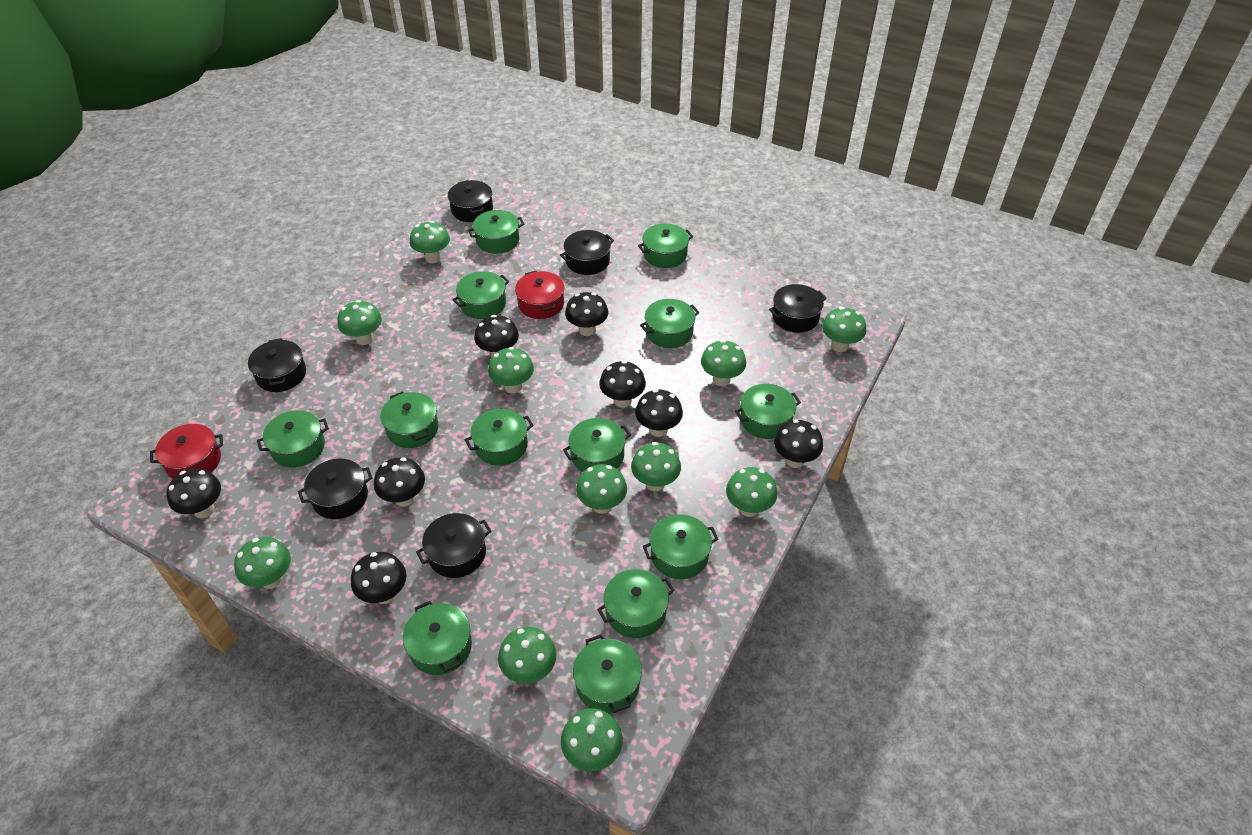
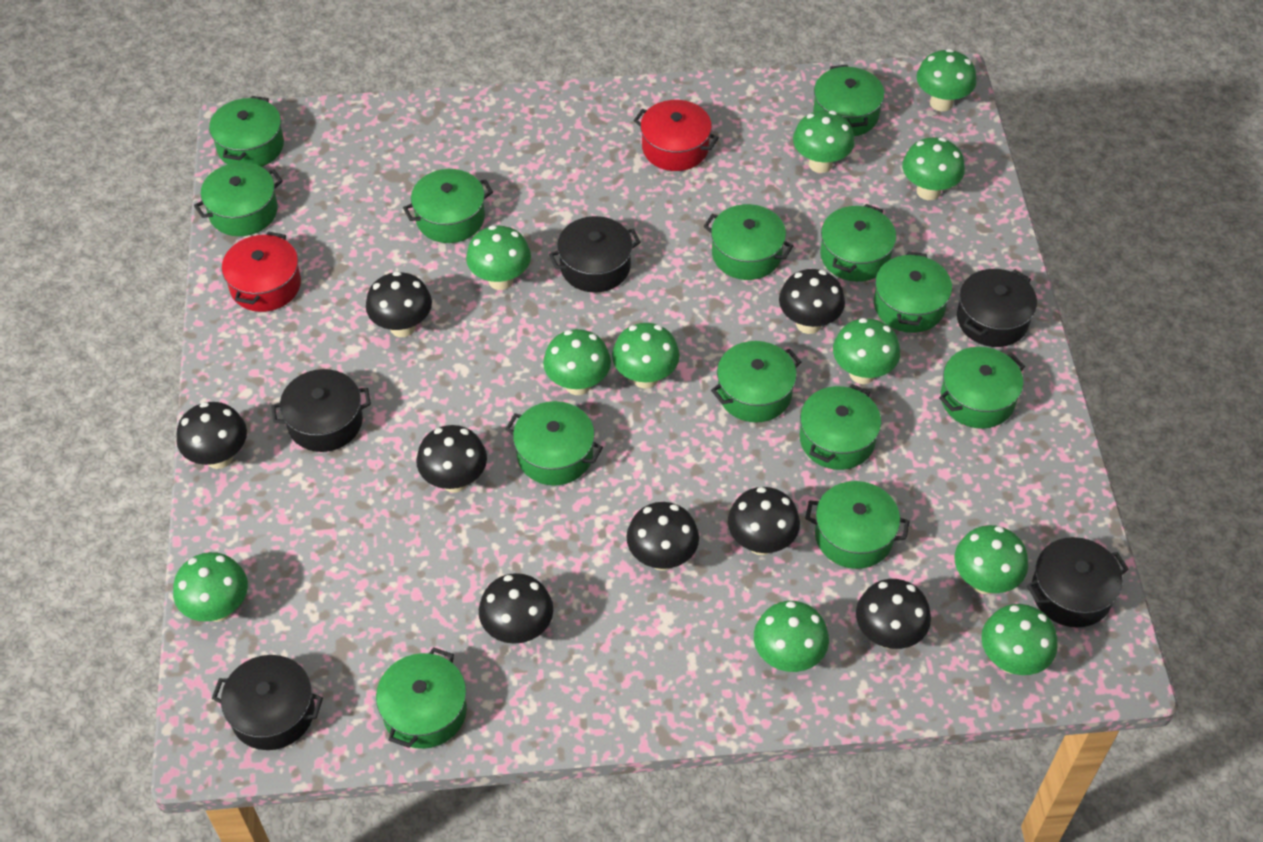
black pot: [248,338,306,392] [298,459,372,519] [416,513,491,578] [448,180,493,222] [560,230,614,275] [769,284,826,333] = 6 -> [212,655,323,750] [271,369,371,452] [549,216,641,293] [957,269,1037,347] [1027,537,1129,628] = 5

